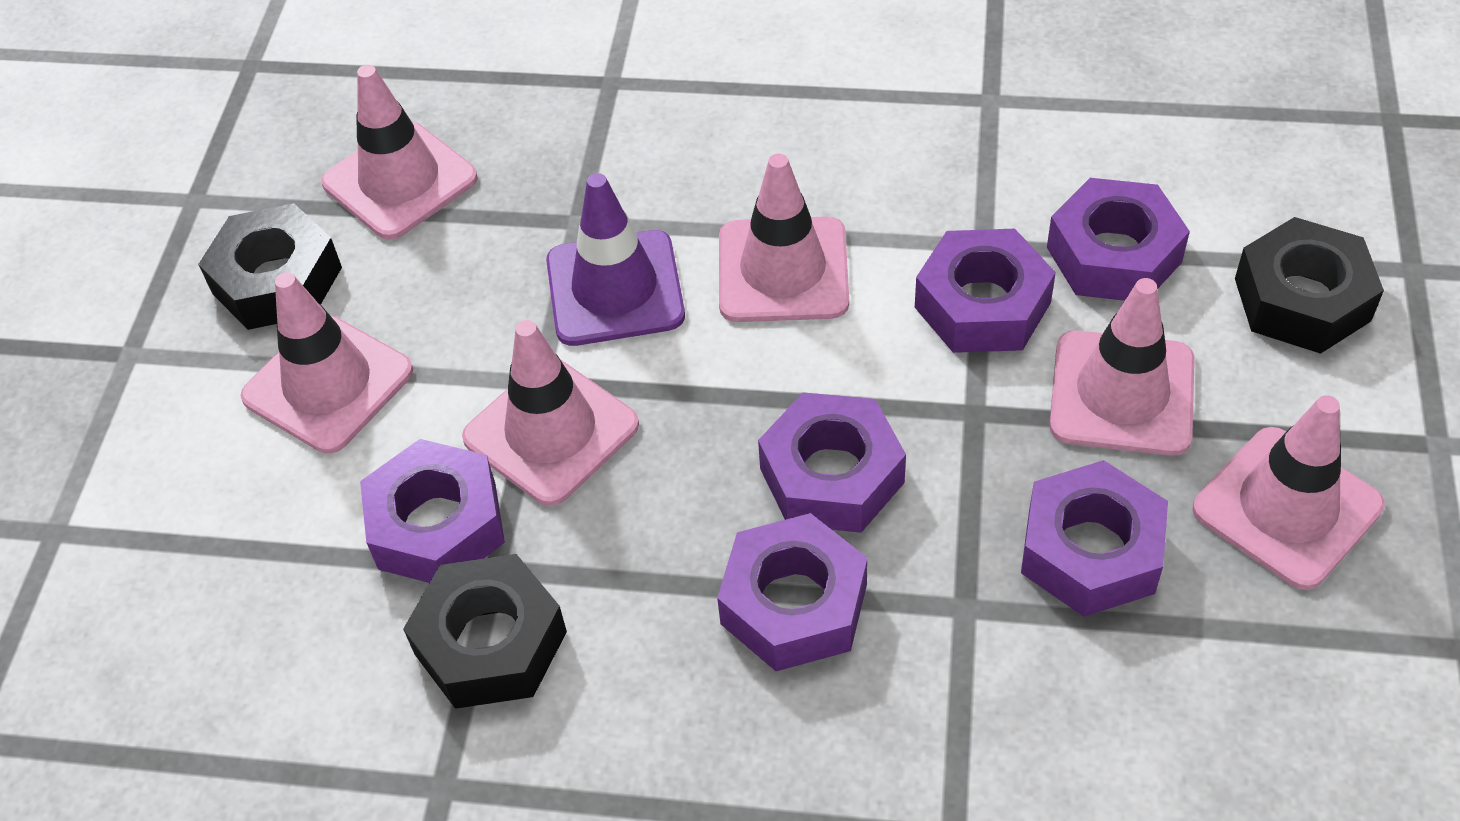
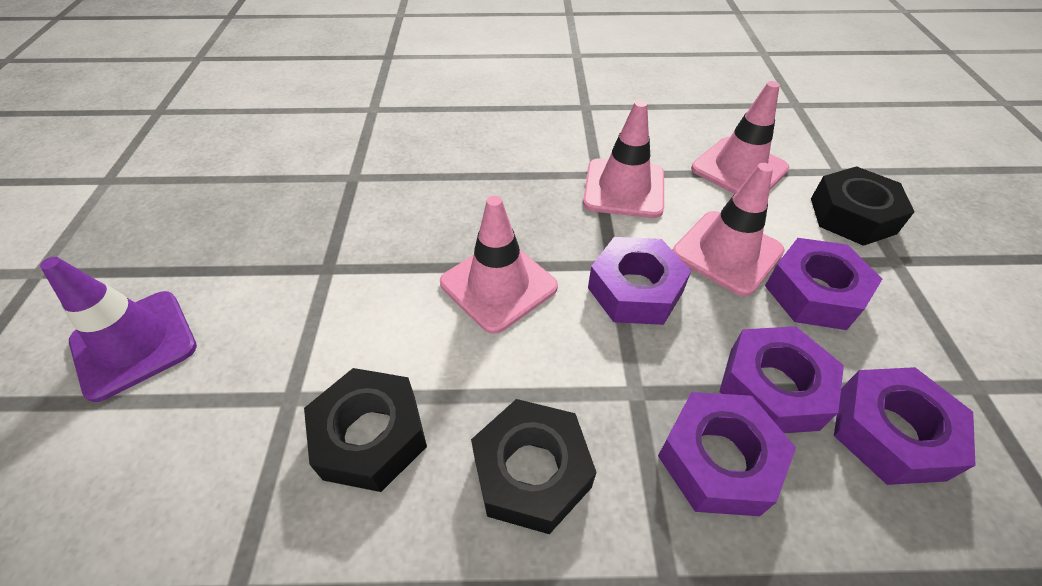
pink traffic cone: [240,272,413,454] [321,65,478,240] [462,320,639,506] [719,154,849,322] [1049,278,1195,456] [1193,395,1385,590] = 6 -> [440,196,558,334] [583,100,664,218] [673,163,785,296] [691,81,789,194] = 4
purple nut: [360,439,505,583] [717,513,868,671] [758,392,906,533] [915,229,1056,353] [1021,460,1168,617] [1047,178,1190,301] = 6 -> [588,237,691,325] [658,392,796,516] [719,326,844,433] [765,238,882,330] [834,367,976,485] = 5

